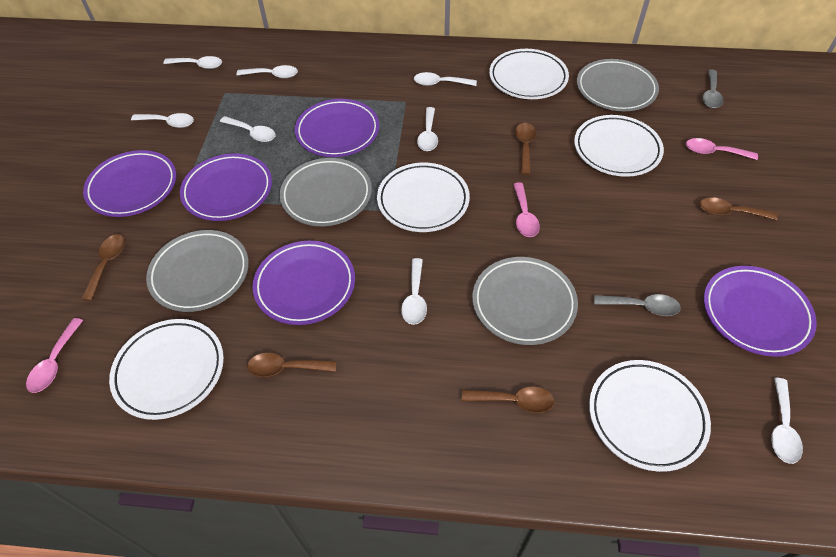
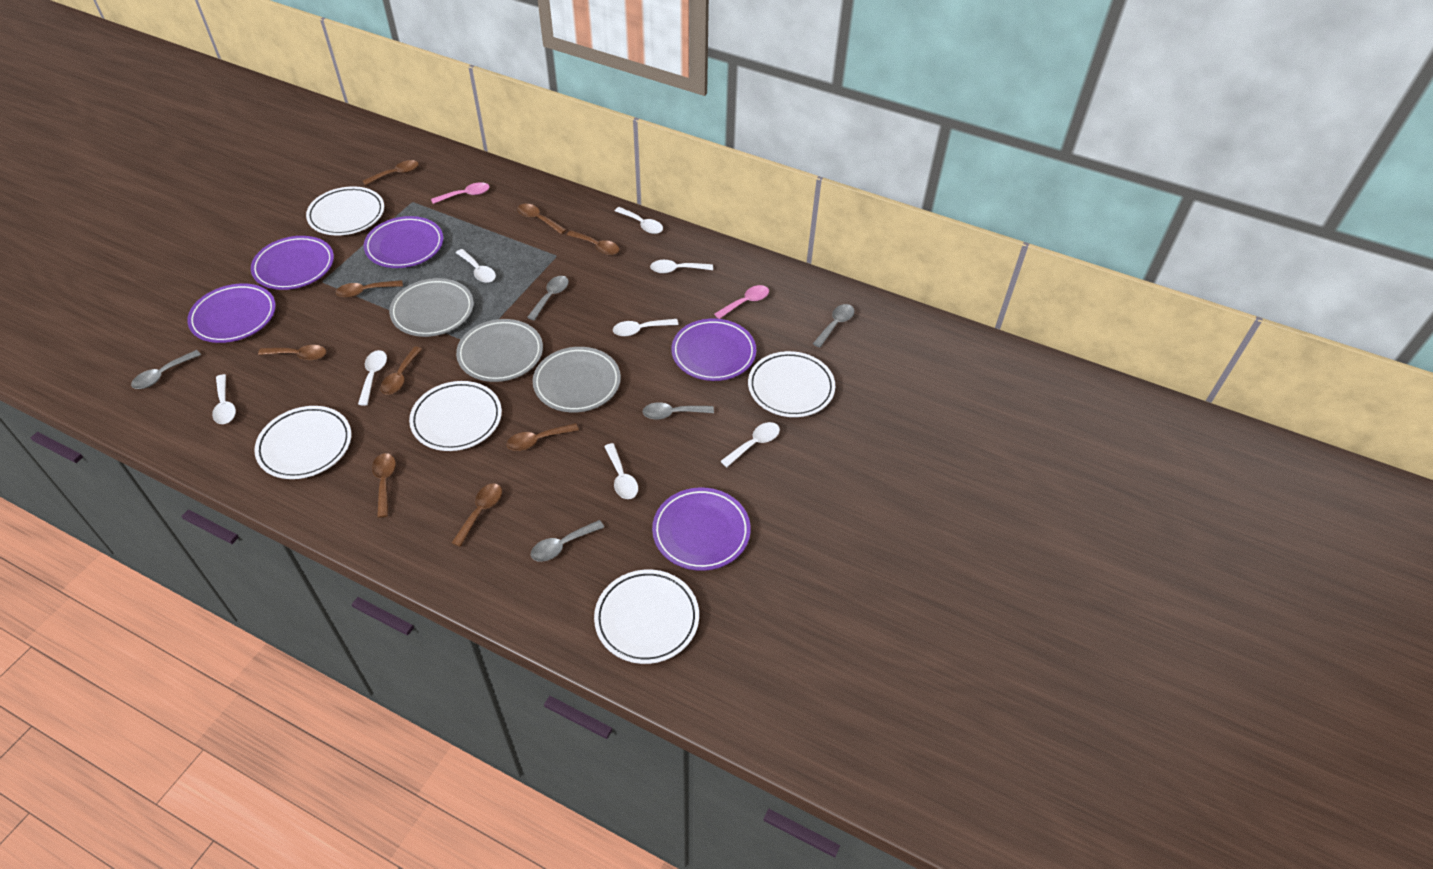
brown spoon: [82,234,125,301] [247,353,337,377] [462,387,555,413] [515,123,536,175] [700,197,778,220] = 5 -> [258,345,326,361] [336,280,403,298] [363,160,419,185] [372,453,396,518] [380,347,422,395] [452,483,502,547] [507,423,579,451] [517,204,566,234] [567,230,620,255] = 9
grey plate: [146,230,249,312] [280,158,372,226] [472,257,578,345] [577,59,659,111] = 4 -> [389,278,474,337] [456,319,543,382] [533,347,621,412] = 3
grey spoon: [594,294,681,316] [702,69,724,108] = 2 -> [131,350,201,389] [527,276,569,320] [531,520,604,562] [643,402,714,420] [813,304,855,348] = 5
pink spoon: [26,318,83,393] [513,182,540,237] [686,138,758,160] = 3 -> [431,182,490,204] [714,285,769,319] = 2

